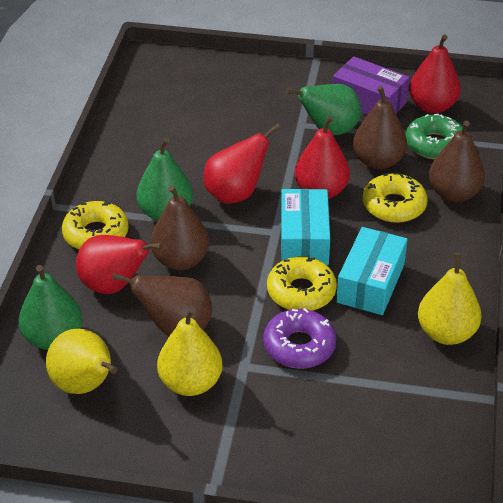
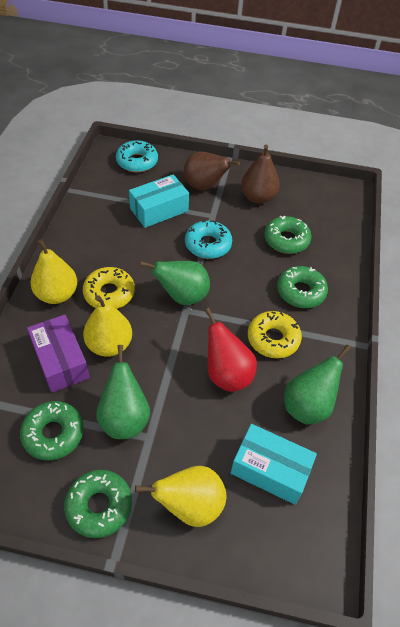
brown pear: [112,273,212,336] [150,185,209,270] [353,86,407,170] [429,121,485,202] = 4 -> [184,152,240,190] [241,145,280,204] = 2
green donut: [405,114,463,159] = 1 -> [20,401,84,461] [64,470,132,538] [264,215,311,254] [277,266,328,308] = 4
purple donut: [263,308,336,369] = 1 -> none = 0
red pear: [76,235,163,294] [204,124,281,204] [295,116,350,199] [409,35,461,114] = 4 -> [204,308,257,392] = 1
turquoise donut: none = 0 -> [116,140,158,172] [185,220,232,259] = 2
yellow donut: [62,200,129,250] [267,255,337,311] [363,173,427,223] = 3 -> [83,267,135,309] [248,311,302,358] = 2

